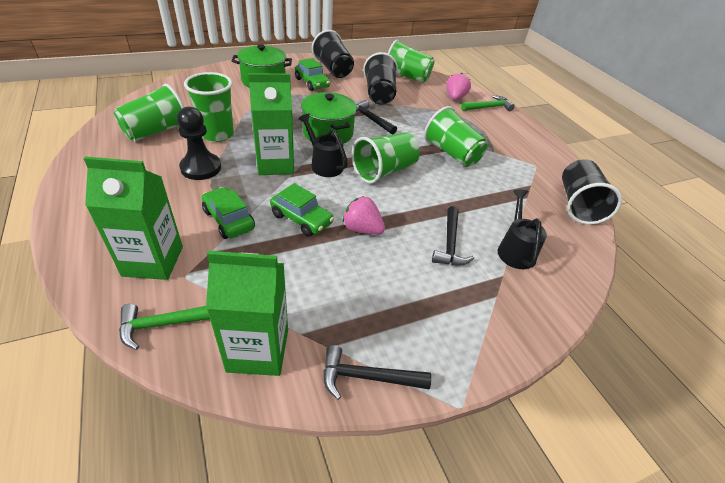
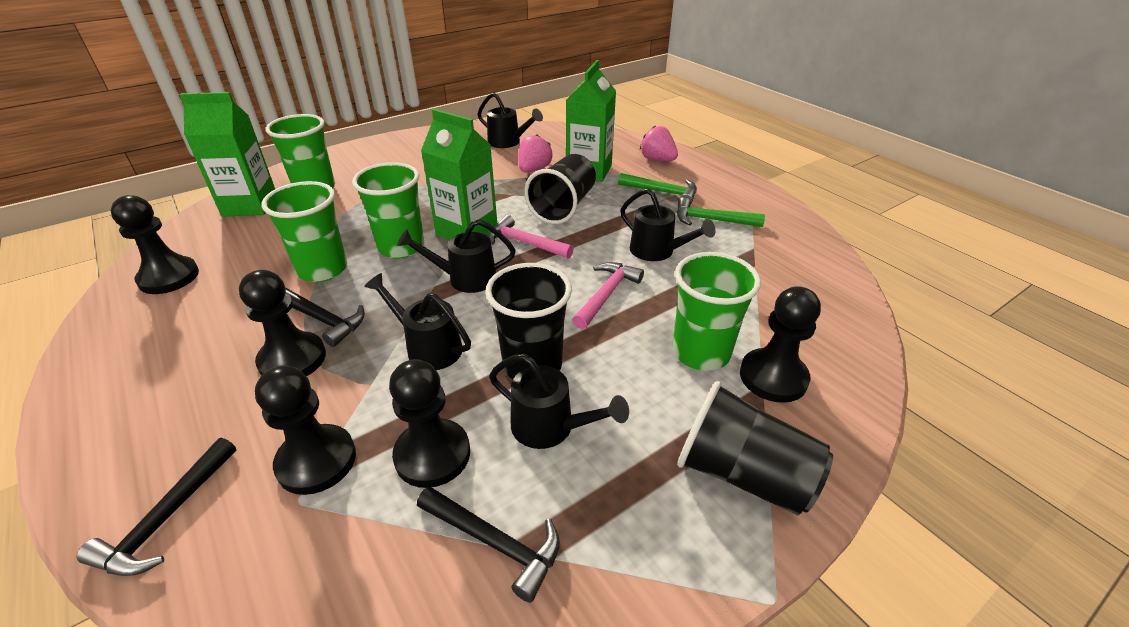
black pawn: [177,107,221,180] = 1 -> [111,195,199,294] [239,270,326,376] [255,365,356,495] [389,359,470,488] [740,286,821,403] = 5
black watering can: [298,113,348,177] [498,190,547,269] = 2 -> [364,273,471,370] [397,219,516,293] [478,92,543,148] [489,354,629,449] [620,188,716,261] = 5
green car: [202,187,255,239] [270,183,334,236] [295,58,330,91] = 3 -> none = 0
green cup: [114,84,184,141] [184,72,234,142] [352,132,420,184] [388,39,434,83] [424,106,488,167] = 5 -> [261,181,347,282] [266,114,335,188] [352,162,424,258] [673,252,761,371] = 4
green pot: [232,45,292,88] [301,92,357,144] = 2 -> none = 0
pink hammer: none = 0 -> [487,215,574,259] [573,262,644,329] = 2

